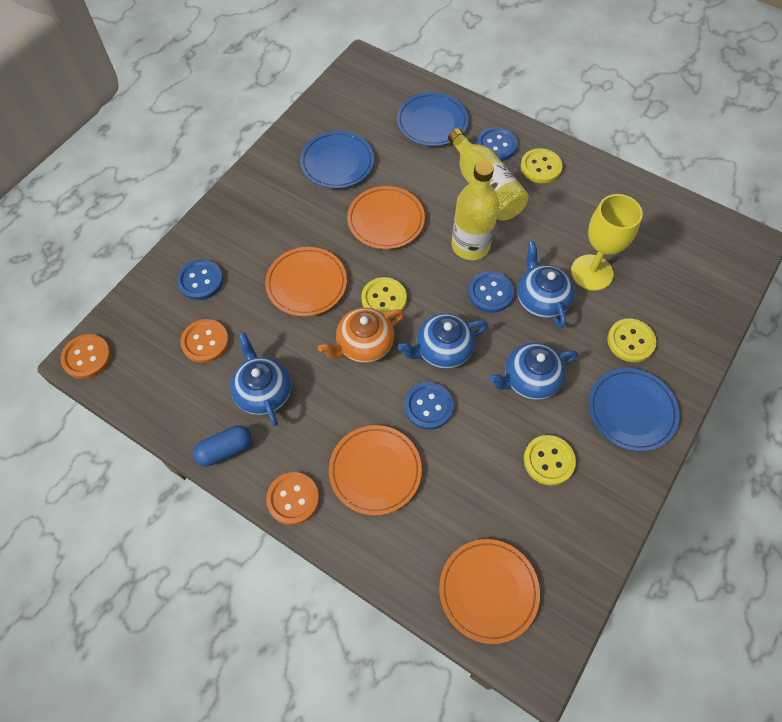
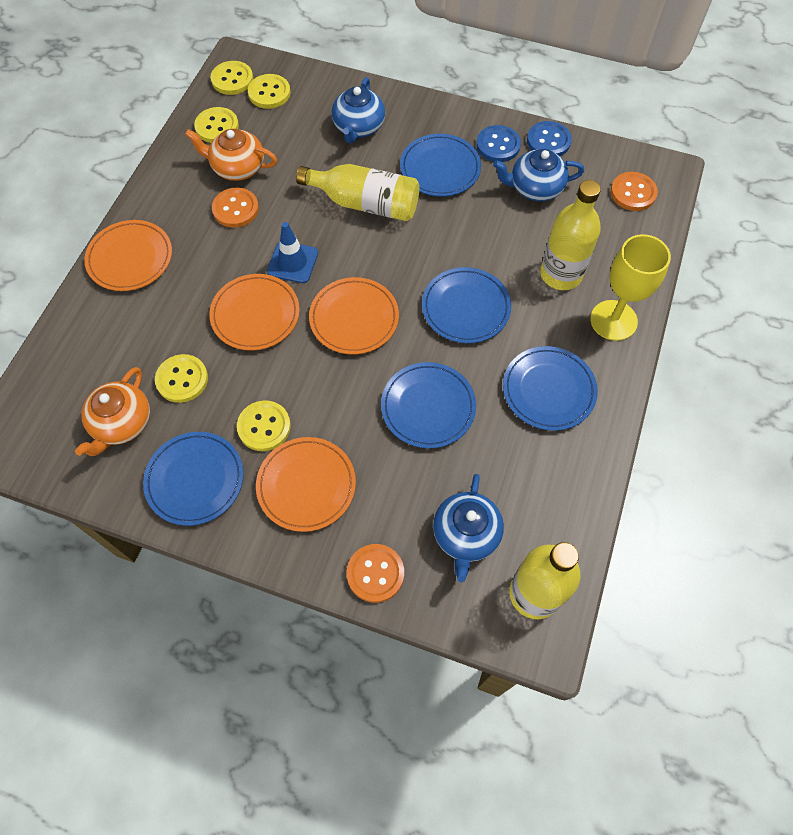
blue button: [177,259,223,300] [404,382,454,430] [468,271,514,313] [477,127,518,161] = 4 -> [476,125,521,162] [527,121,572,156] = 2
blue capsule: [193,425,252,466] = 1 -> none = 0
blue plate: [300,131,374,189] [397,92,468,146] [589,368,680,451] = 3 -> [143,432,244,526] [381,362,476,449] [400,134,481,197] [422,267,511,343] [503,346,598,431] = 5
blue teapot: [230,332,291,426] [398,313,488,369] [489,343,578,400] [517,241,575,328] = 4 -> [332,77,385,143] [433,474,504,582] [493,149,584,201] = 3
blue traffic cone: none = 0 -> [267,222,318,283] = 1
orange teapot: [318,308,404,363] = 1 -> [75,367,150,456] [185,129,277,181] = 2
yellow bottle: [448,128,528,221] [452,161,499,260] = 2 -> [296,164,420,221] [509,542,581,619] [540,180,601,290] = 3
yellow button: [361,277,407,318] [521,148,563,183] [524,435,576,486] [607,319,656,362] = 4 -> [155,354,208,403] [194,107,239,143] [211,61,253,95] [237,400,291,451] [248,74,290,109] = 5

